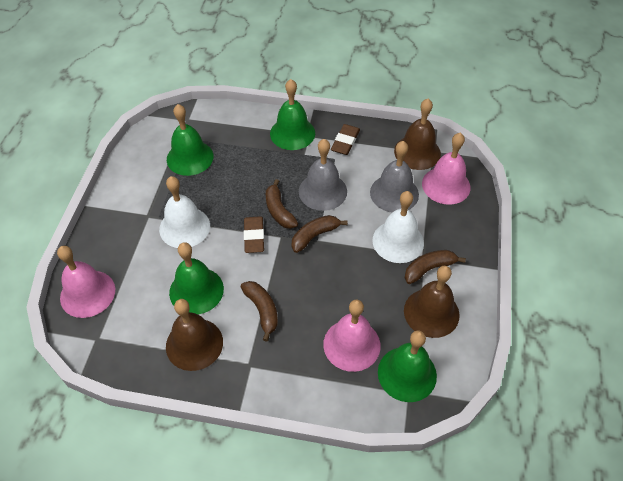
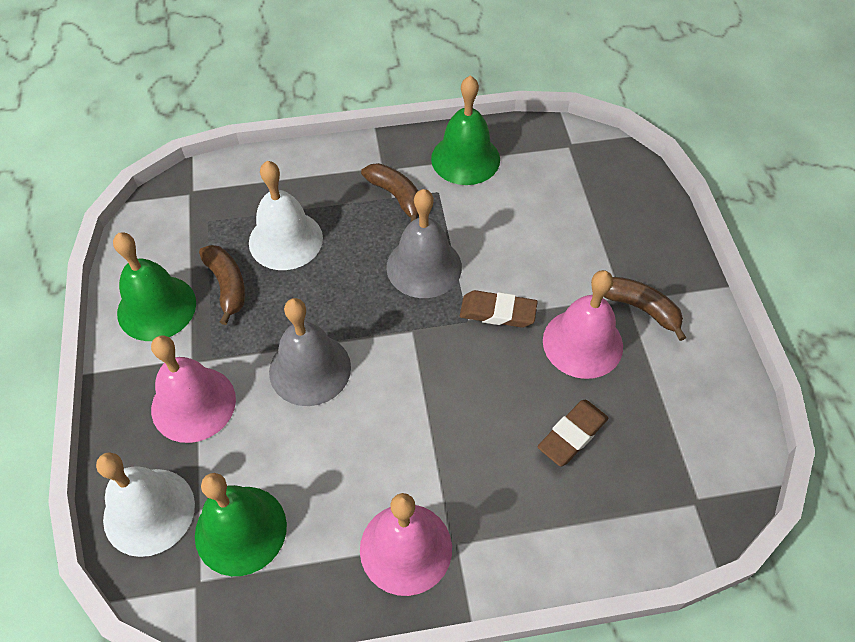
brown banana: [241,281,278,342] [266,179,298,229] [291,215,348,253] [405,250,466,284] = 4 -> [199,245,245,325] [361,163,419,222] [604,277,686,341] = 3
brown bell: [166,299,223,371] [394,99,441,170] [404,266,460,338] = 3 -> none = 0
green bell: [167,104,214,176] [169,242,224,314] [270,79,315,150] [378,330,437,402] = 4 -> [113,232,196,341] [195,473,287,576] [431,75,500,185] = 3

